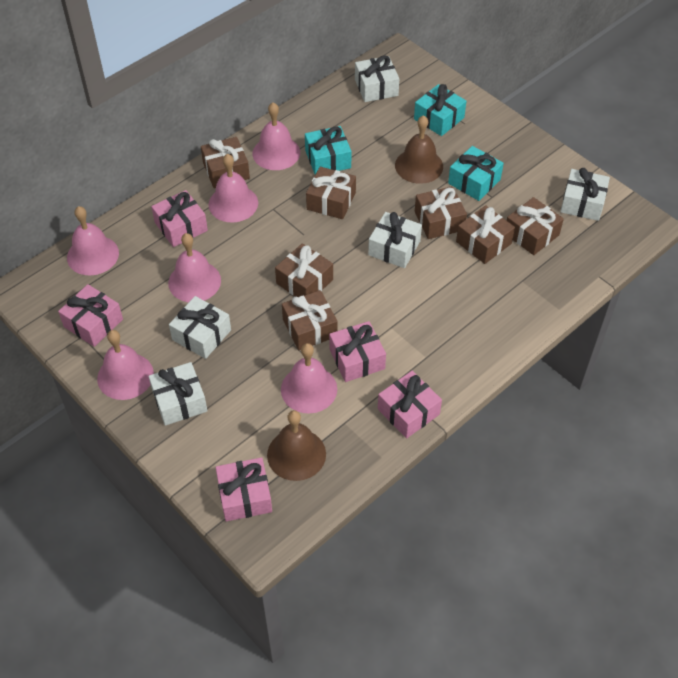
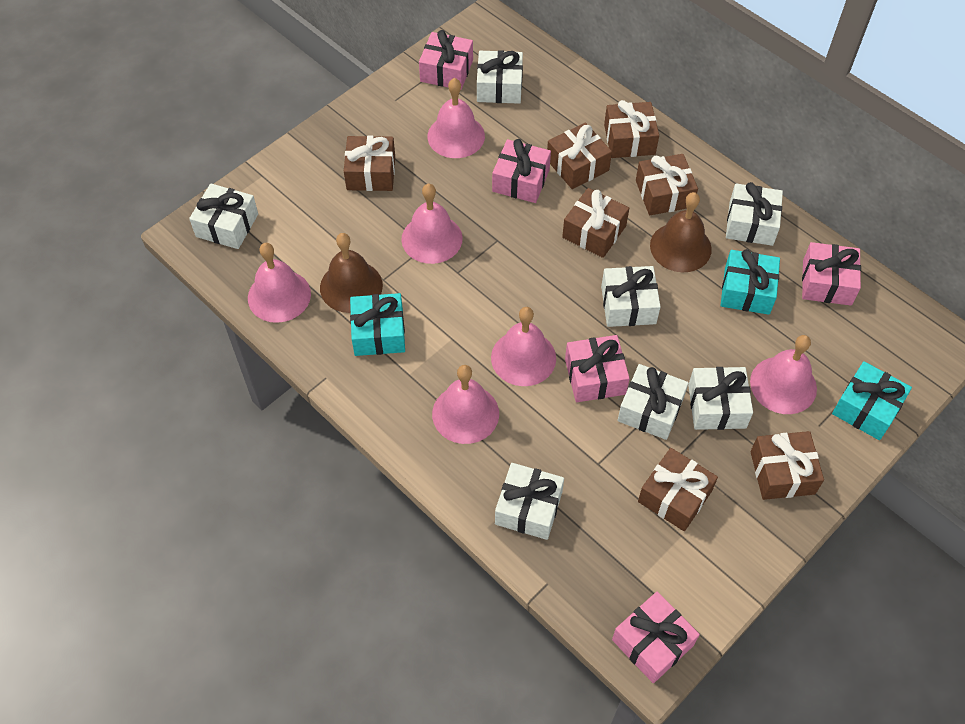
white gift: [149,362,207,426] [169,296,231,359] [355,55,399,102] [368,212,422,268] [560,168,610,221] = 5 -> [189,184,258,249] [477,50,523,104] [495,463,564,540] [601,266,661,327] [618,364,688,440] [688,367,753,430] [726,182,783,246] = 7

